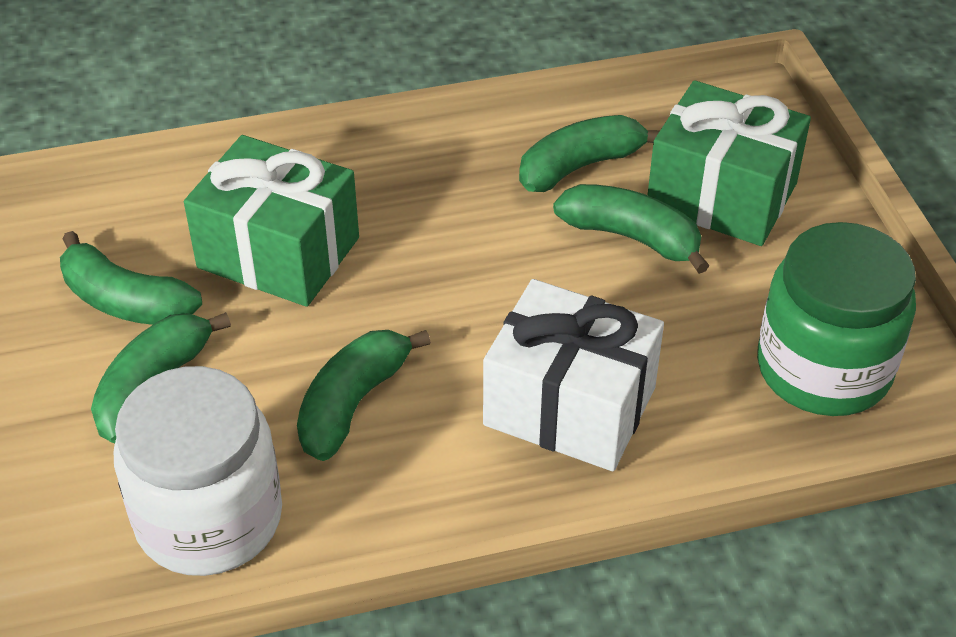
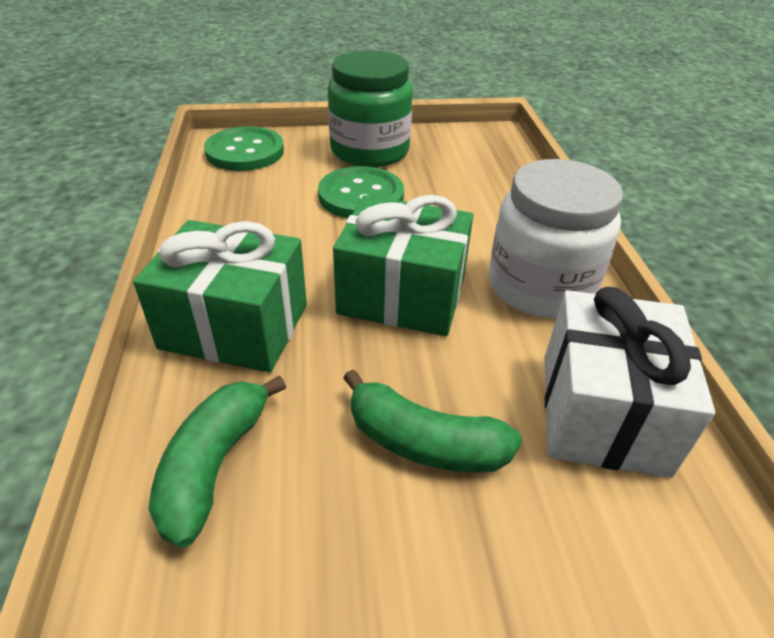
green banana: [60,231,202,325] [91,312,231,443] [297,330,431,461] [519,115,660,192] [553,184,709,274] = 5 -> [148,375,286,547] [343,369,522,473] = 2
green button: none = 0 -> [204,126,284,171] [318,166,404,218] = 2

